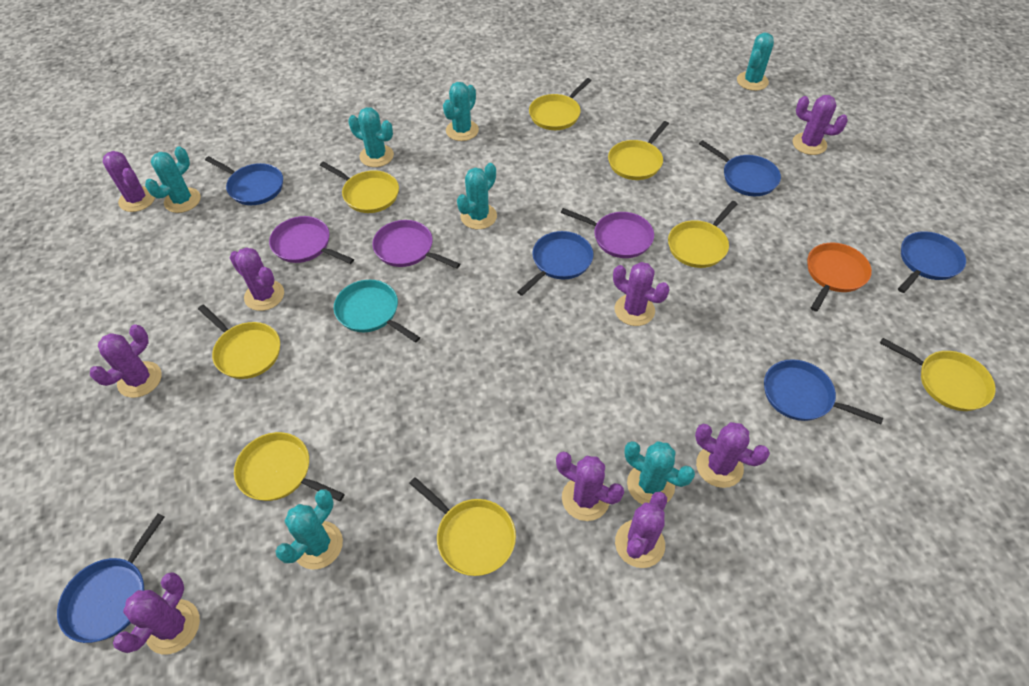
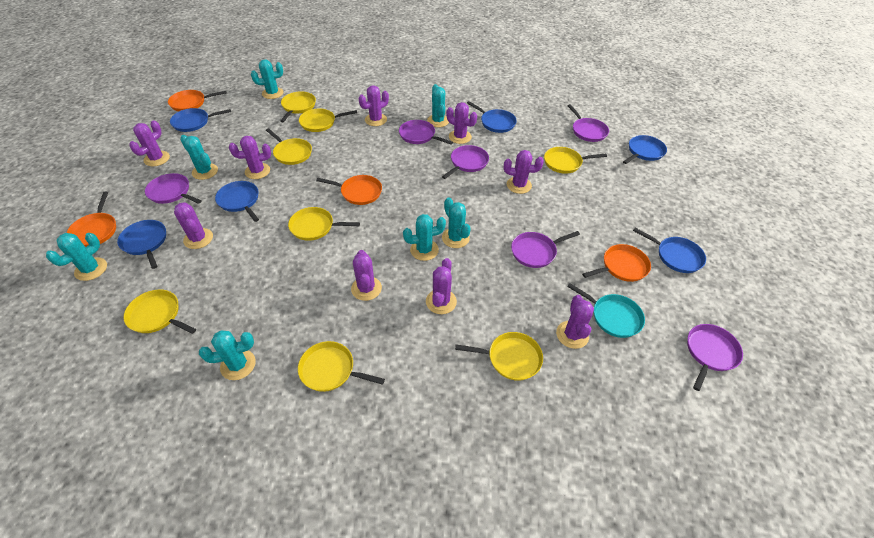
orange pan: [807,243,872,312] = 1 -> [67,191,116,247] [168,90,227,111] [316,175,382,205] [582,244,651,282] = 4
purple pan: [269,216,354,264] [372,220,460,269] [561,208,654,258] = 3 -> [145,173,202,204] [399,120,453,145] [442,145,489,179] [511,231,580,268] [567,104,609,142] [687,324,743,391] = 6

